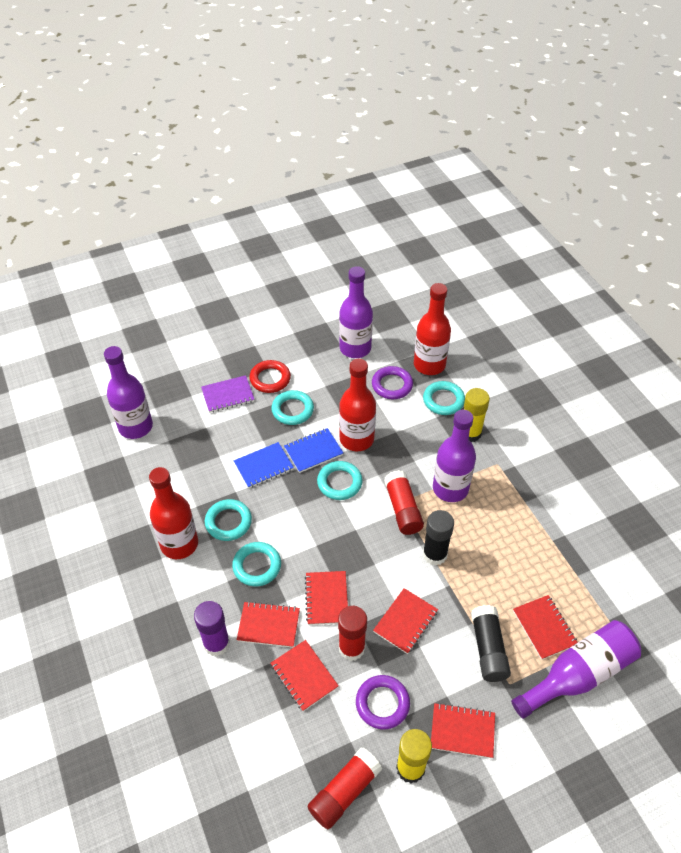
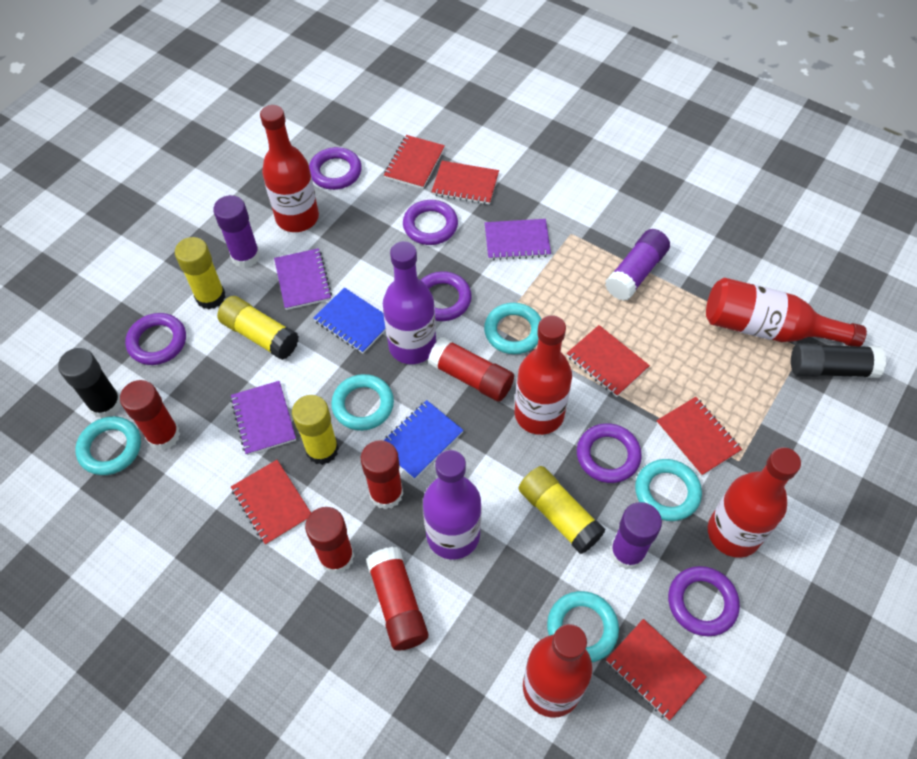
purple bottle: [104,346,153,439] [339,266,373,358] [433,410,476,502] [511,620,641,719] = 4 -> [383,241,436,364] [423,450,482,560] = 2
purple glue stick: [194,601,230,656] = 1 -> [213,195,260,268] [605,229,670,301] [610,502,662,570] = 3
purple notebook: [201,375,255,413] = 1 -> [230,381,296,455] [274,248,332,310] [485,219,551,260] = 3
purple ring: [356,675,410,729] [372,366,413,399] = 2 -> [125,313,186,365] [309,147,362,190] [403,200,458,245] [421,271,472,321] [577,423,642,483] [668,566,740,636] = 6
red bottle: [149,467,198,559] [339,359,376,451] [414,283,451,375] = 3 -> [260,105,319,232] [515,315,572,435] [523,624,592,718] [706,278,867,346] [708,447,801,558] = 5
red glue stick: [307,748,382,829] [338,606,367,661] [384,470,424,535] = 3 -> [120,380,180,450] [305,507,354,574] [361,440,403,510] [366,547,428,650] [428,337,514,402] = 5
red ring: [249,360,291,393] = 1 -> none = 0
yellow glue stick: [396,729,432,783] [464,388,490,442] = 2 -> [175,237,226,309] [217,296,299,360] [292,395,339,465] [518,466,606,554] = 4

